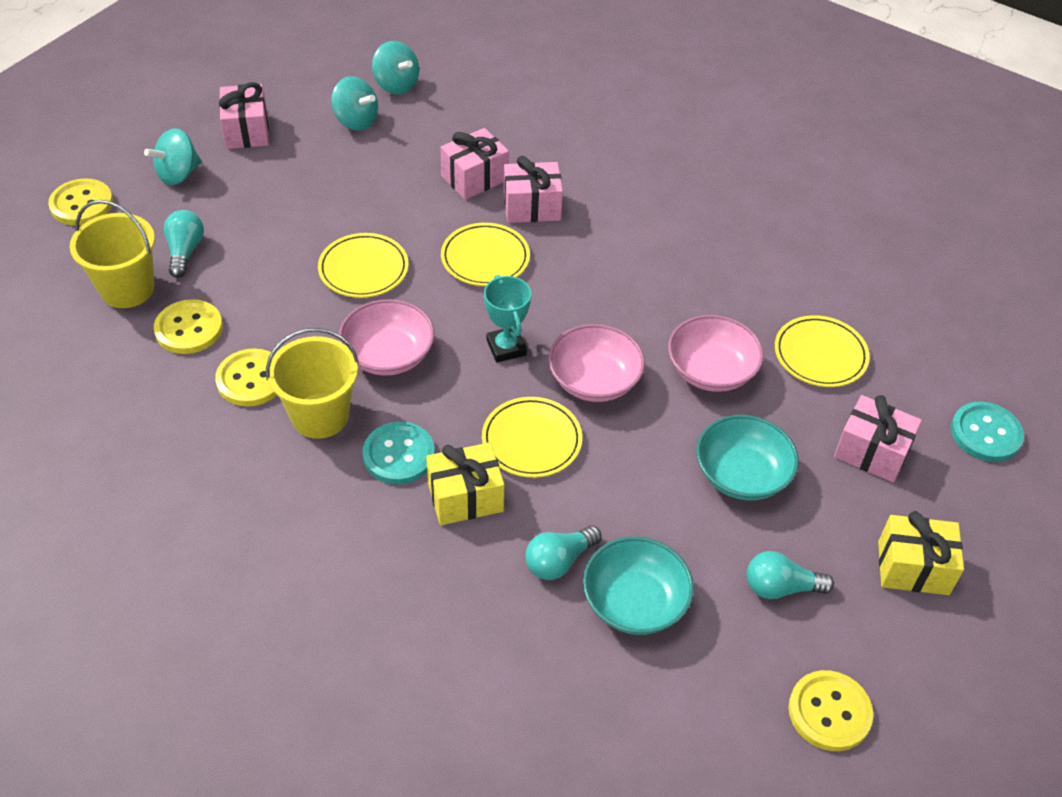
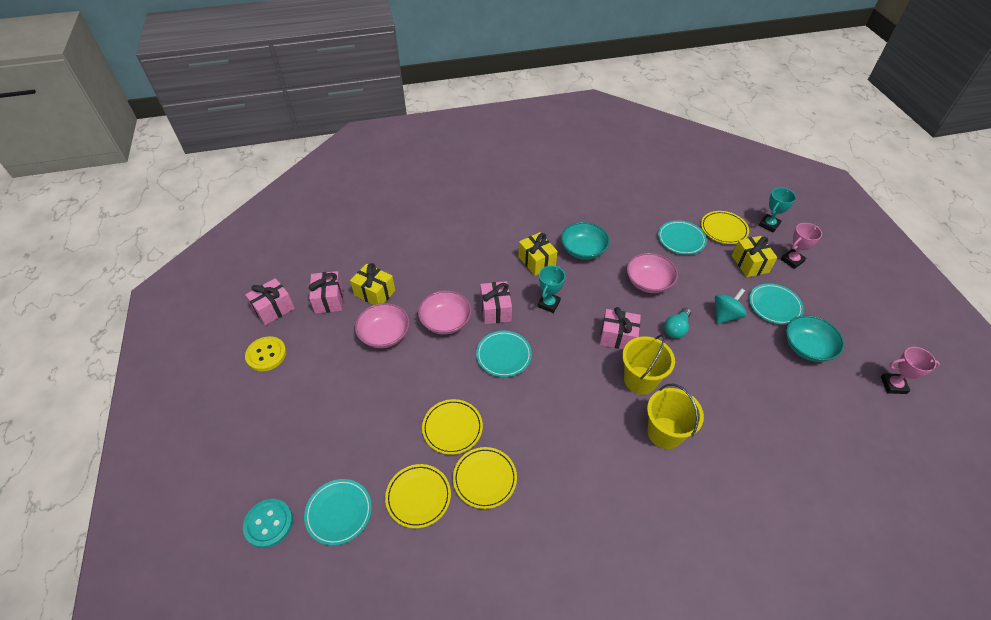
pink trophy: none = 0 -> [781,223,822,269] [881,347,940,394] = 2
turquoise button: [362,422,435,484] [951,402,1024,462] = 2 -> [243,499,293,548] = 1
turquoise light bulb: [164,210,204,278] [526,526,602,580] [747,551,834,599] = 3 -> [664,308,691,339] = 1
turquoise plate: none = 0 -> [304,479,372,545] [476,331,532,377] [658,220,707,255] [749,283,804,325] = 4
turquoise spinning top: [144,128,202,185] [331,76,378,131] [372,41,419,94] = 3 -> [715,288,747,324] = 1
turquoise trophy: [484,275,531,363] = 1 -> [538,266,565,313] [759,188,796,233] = 2
yellow button: [48,178,113,225] [154,299,223,354] [215,349,277,407] [788,670,873,751] = 4 -> [245,336,287,371] = 1
yellow gift: [426,442,504,525] [878,511,964,595] = 2 -> [350,263,395,305] [518,232,558,276] [732,236,777,277] = 3

